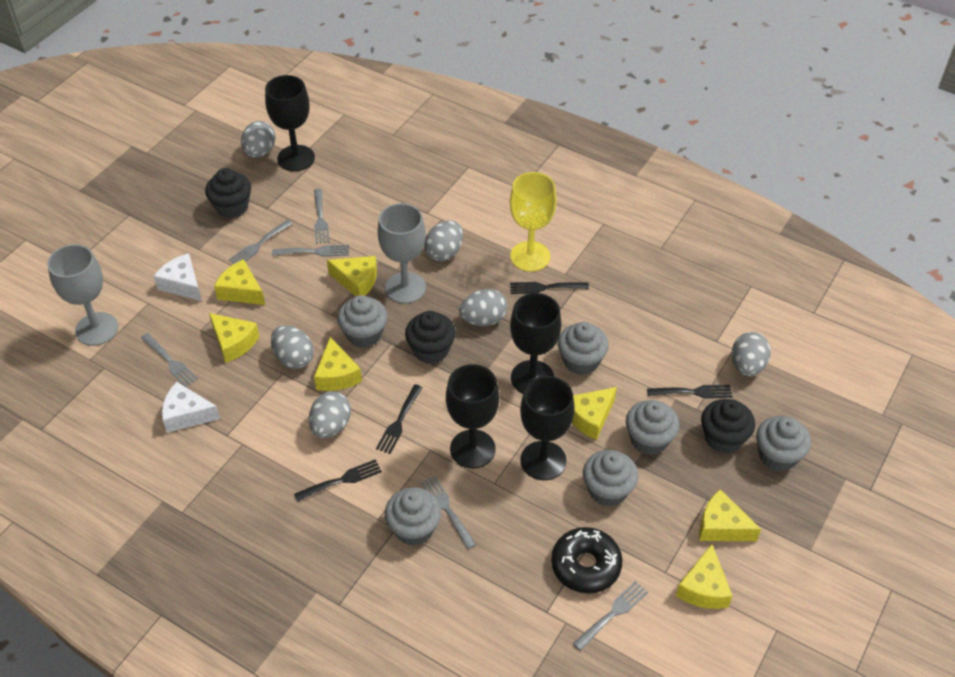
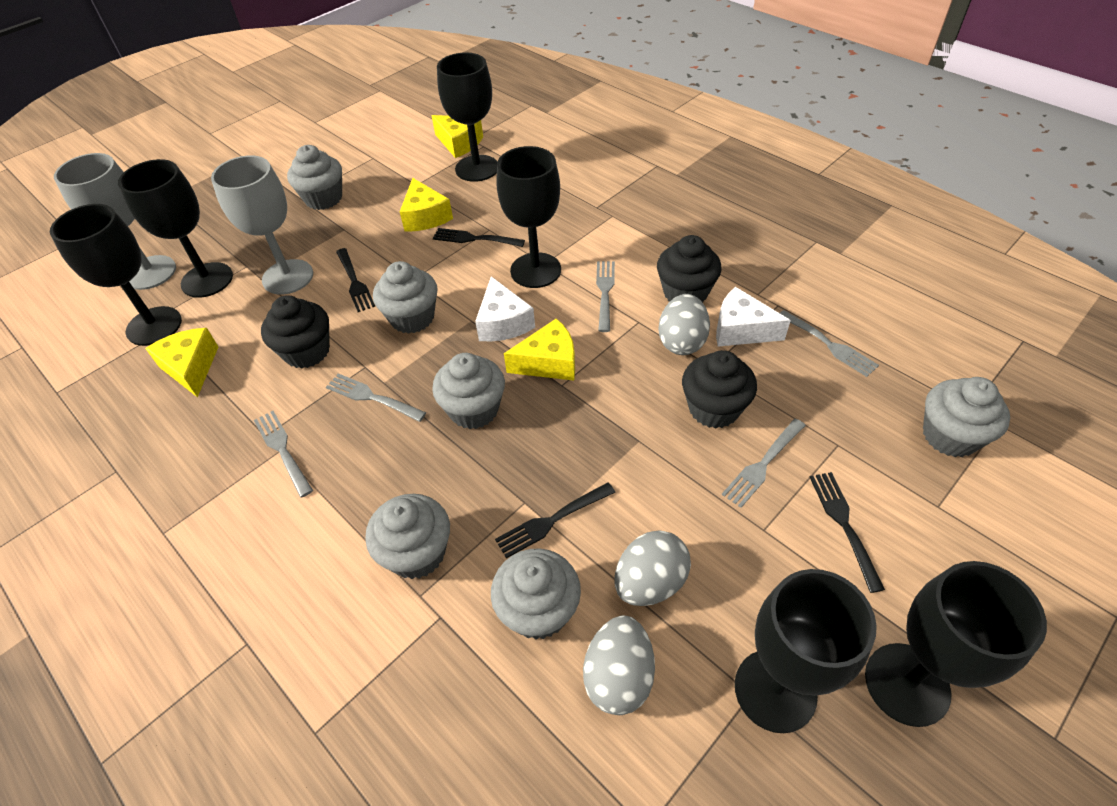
black donut: [551,527,623,593] = 1 -> none = 0
black goblet: [265,75,315,171] [446,364,499,468] [510,293,561,394] [520,376,575,480] = 4 -> [50,204,182,346] [118,159,233,298] [437,53,497,182] [496,146,561,288] [735,569,877,733] [865,561,1047,727] = 6
grey egg: [241,121,276,158] [271,325,314,369] [309,391,351,438] [424,220,463,262] [459,289,507,326] [731,332,771,376] = 6 -> [583,616,655,715] [615,530,691,606] [658,294,710,355] = 3
grey fork: [141,333,198,387] [228,220,293,264] [272,245,349,257] [314,189,330,244] [421,476,476,549] [573,581,648,651] = 6 -> [254,411,313,498] [326,374,426,422] [596,261,615,332] [722,418,806,508] [780,310,879,377] = 5
yellow cheese: [209,313,259,363] [214,259,265,305] [314,337,362,391] [327,256,377,296] [572,387,617,440] [676,544,732,609] [699,489,761,541] = 7 -> [145,328,218,397] [400,178,453,232] [431,115,483,158] [504,318,575,381] = 4
yellow goblet: [510,172,557,272] = 1 -> none = 0

